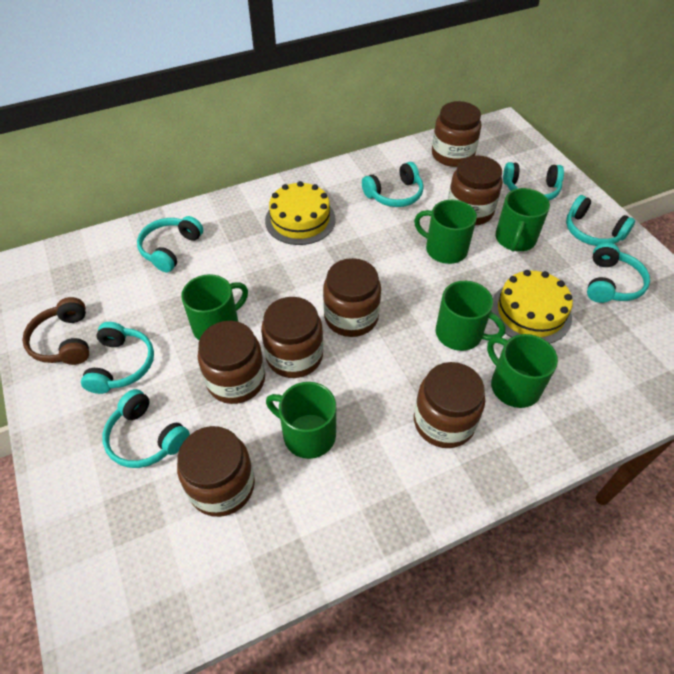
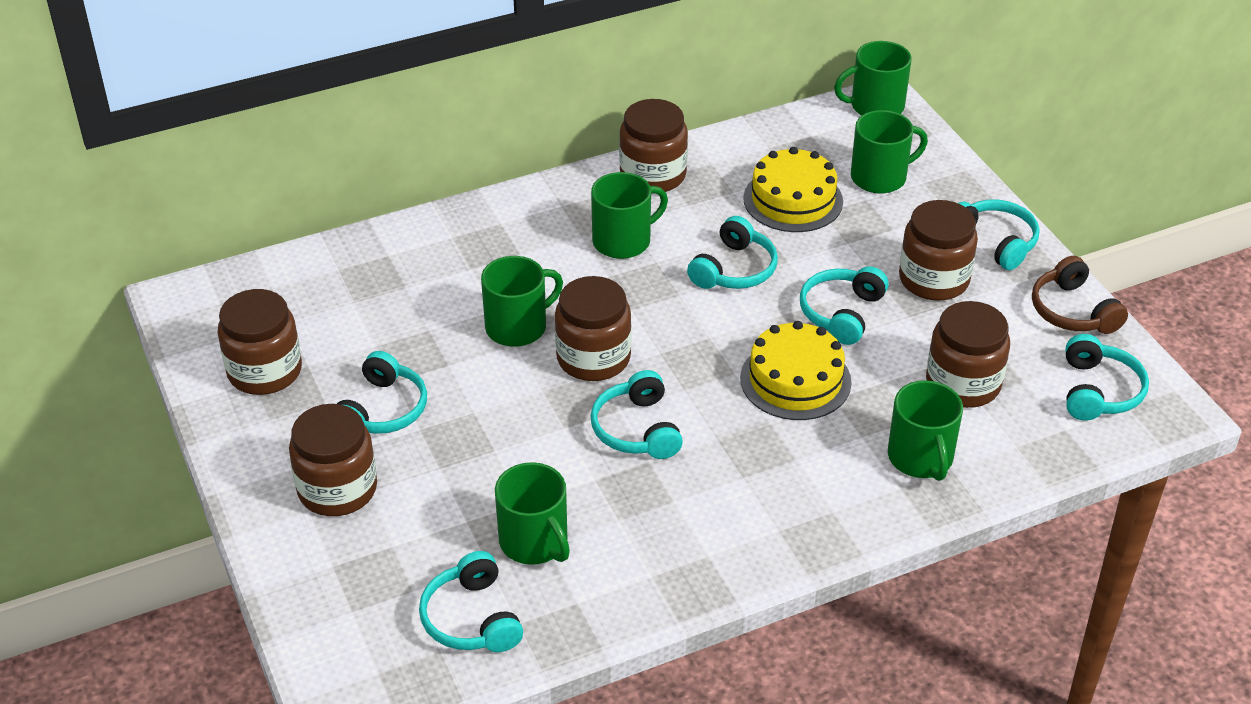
brown jar: [177,426,255,517] [198,321,265,404] [261,297,323,378] [323,258,381,337] [414,362,485,448] [432,101,482,167] [448,155,502,225] = 7 -> [218,289,302,395] [289,404,377,516] [555,276,632,381] [619,99,688,192] [899,200,978,301] [926,301,1010,408] = 6

